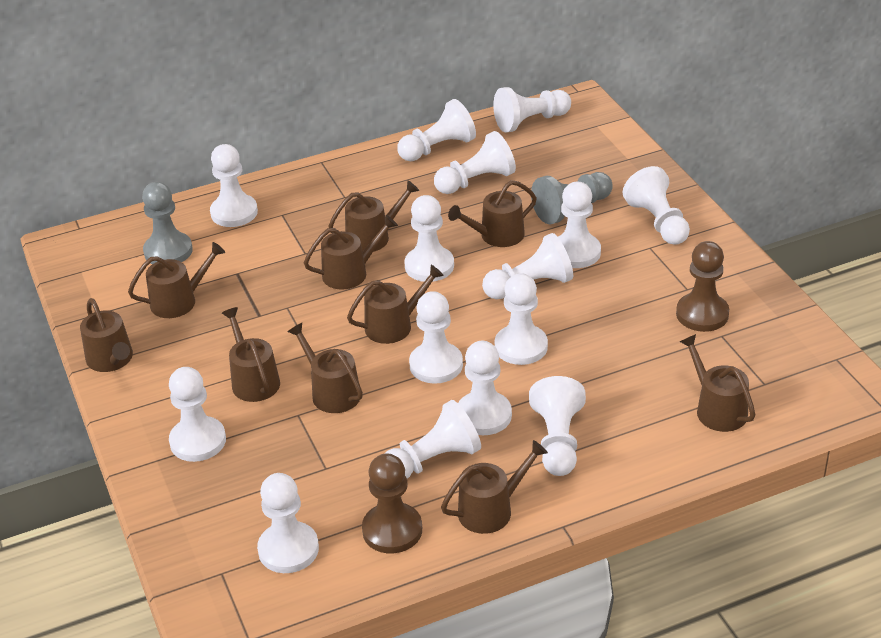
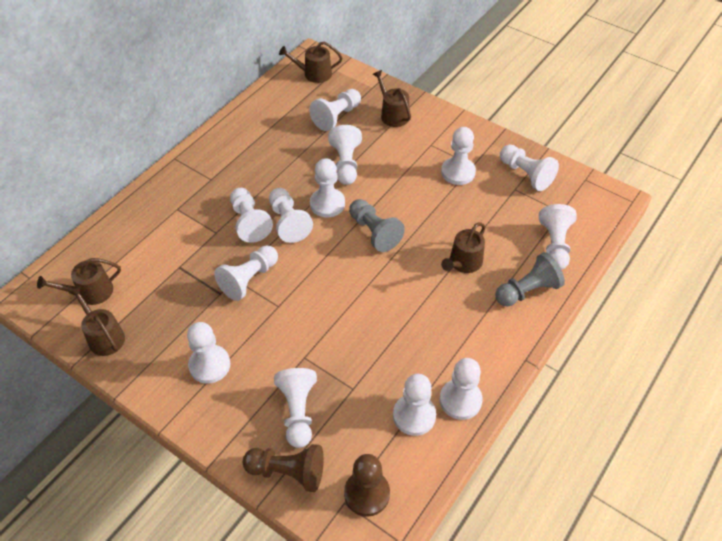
brown watering can: [80,298,133,372] [128,242,225,318] [222,307,280,402] [287,323,363,413] [304,215,398,289] [328,180,419,252] [347,265,444,344] [441,440,548,534] [448,180,537,247] [680,334,755,432] = 10 -> [37,258,121,305] [69,287,125,356] [279,42,343,83] [373,70,411,127] [441,222,485,273] = 5
white pawn: [169,367,226,462] [210,144,258,227] [257,473,319,573] [385,400,481,479] [397,99,476,161] [404,195,454,282] [409,291,463,384] [434,131,516,194] [458,341,512,435] [482,233,573,299] [493,87,571,133] [495,273,548,365] [529,376,586,476] [558,182,601,268] [623,166,690,245] = 15 -> [187,322,230,384] [214,245,278,301] [230,188,273,243] [269,188,313,243] [274,368,317,448] [309,89,361,131] [310,158,345,217] [328,125,362,185] [393,374,436,436] [440,358,483,420] [441,127,476,185] [500,145,559,191] [539,204,577,270] = 13

